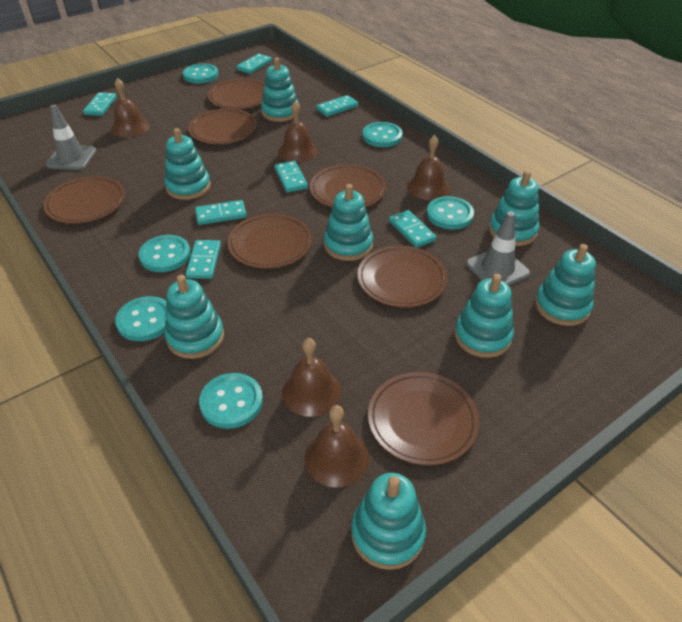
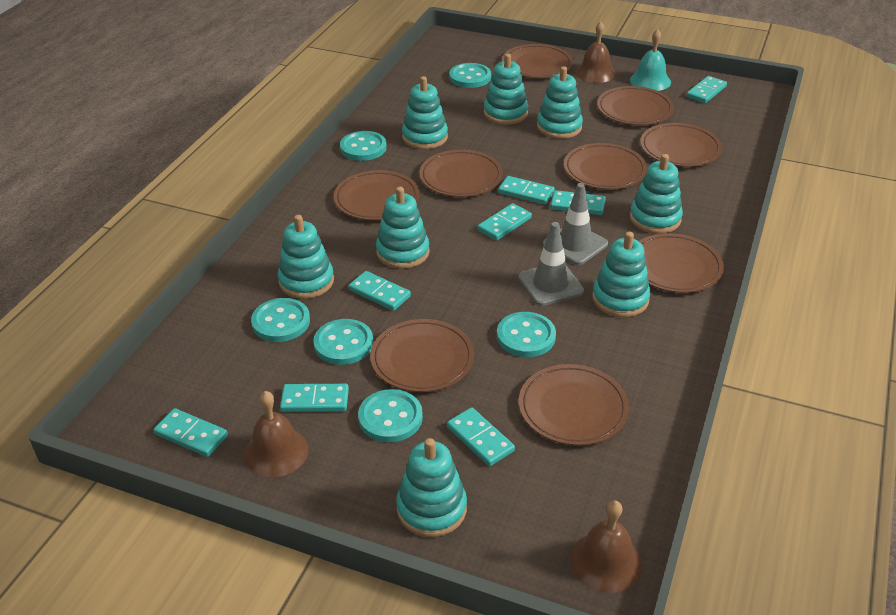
brown bell: [111,78,150,138] [278,101,318,162] [282,338,341,417] [305,405,369,488] [407,135,450,200] = 5 -> [244,391,309,477] [570,500,642,593] [575,21,616,83] = 3
brown plate: [43,176,125,224] [188,109,257,144] [208,78,265,109] [227,214,313,269] [310,164,387,207] [357,246,448,308] [368,372,479,466] = 7 -> [334,170,420,220] [370,319,474,392] [419,150,503,197] [502,44,573,78] [519,364,629,446] [564,143,647,189] [597,86,674,125] [639,233,724,293] [640,123,722,167] = 9
turquoise bell: none = 0 -> [630,29,671,91] = 1
turquoise domino: [83,92,117,116] [186,240,221,279] [195,200,247,225] [236,54,272,74] [275,161,308,193] [316,95,358,117] [389,210,436,248] = 7 -> [154,408,228,457] [280,384,349,412] [348,271,411,311] [447,407,515,466] [477,203,532,240] [498,176,555,205] [550,190,606,215] [686,76,727,103] = 8

